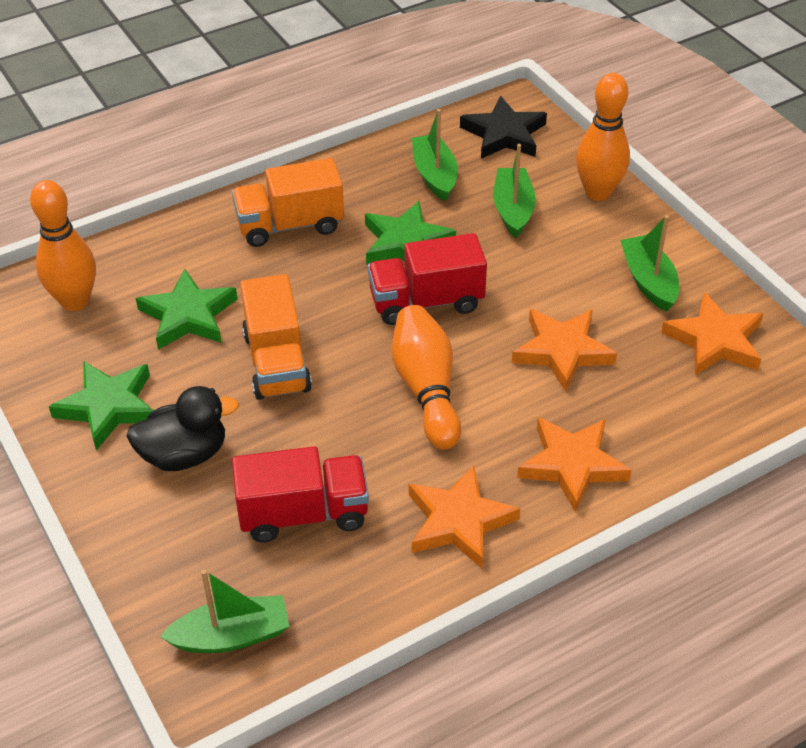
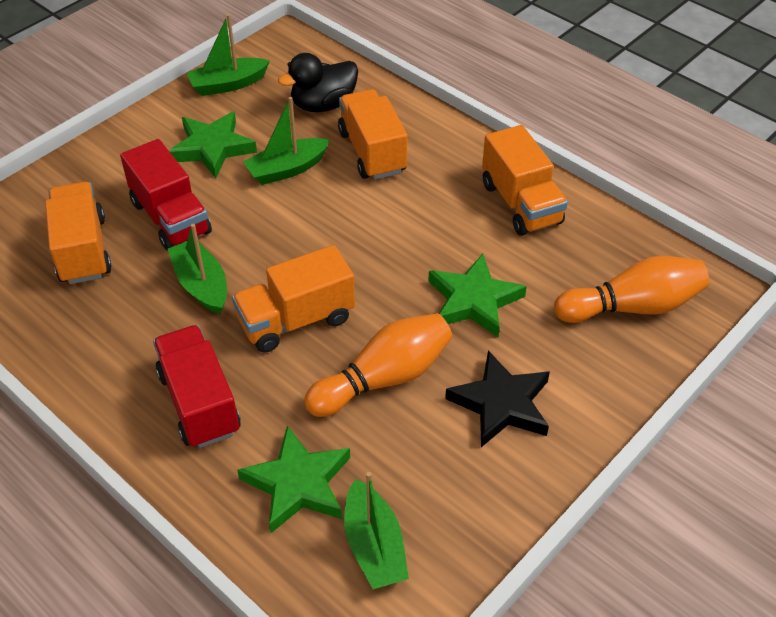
orange bowling pin: [30,180,96,311] [392,305,461,449] [576,73,630,201] = 3 -> [304,313,452,417] [554,256,709,323] = 2
orange star: [409,465,520,568] [512,309,617,392] [517,417,632,512] [661,292,763,375] = 4 -> none = 0
orange truck: [232,158,344,247] [240,274,312,400] = 2 -> [45,182,112,284] [232,245,355,353] [338,89,408,180] [482,125,568,236] = 4

